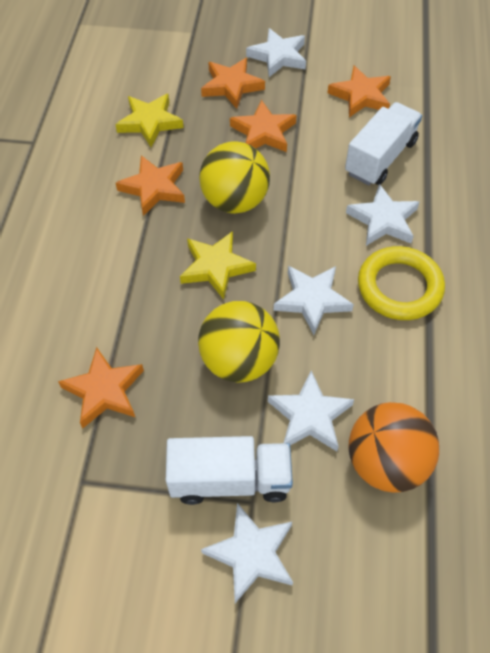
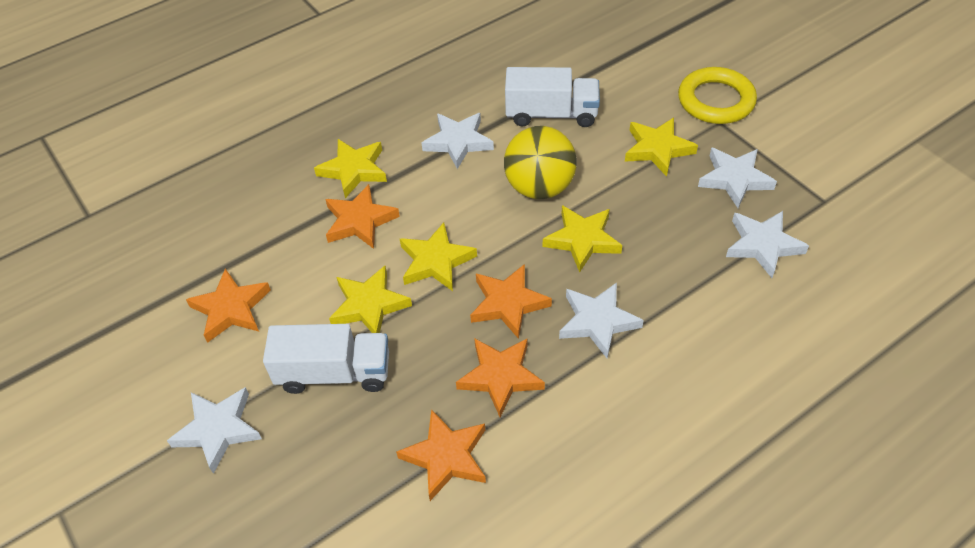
orange ball: [348,402,439,493] = 1 -> none = 0
yellow ball: [198,301,280,383] [199,141,270,214] = 2 -> [504,126,577,199] = 1
yellow star: [115,94,184,147] [180,231,256,300] = 2 -> [314,139,387,198] [329,266,412,333] [400,223,477,291] [543,205,622,273] [625,117,698,176] = 5

